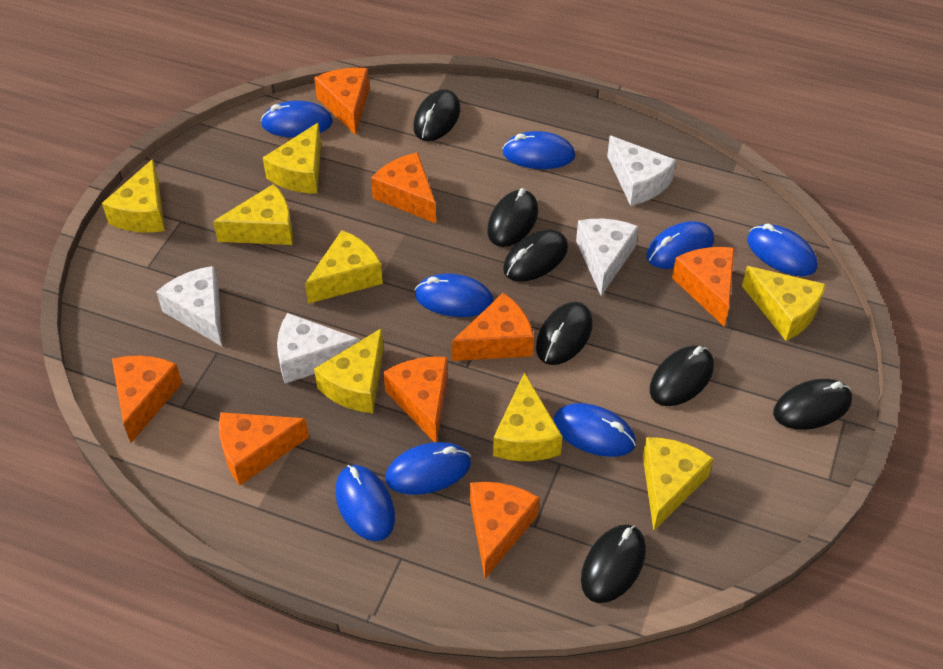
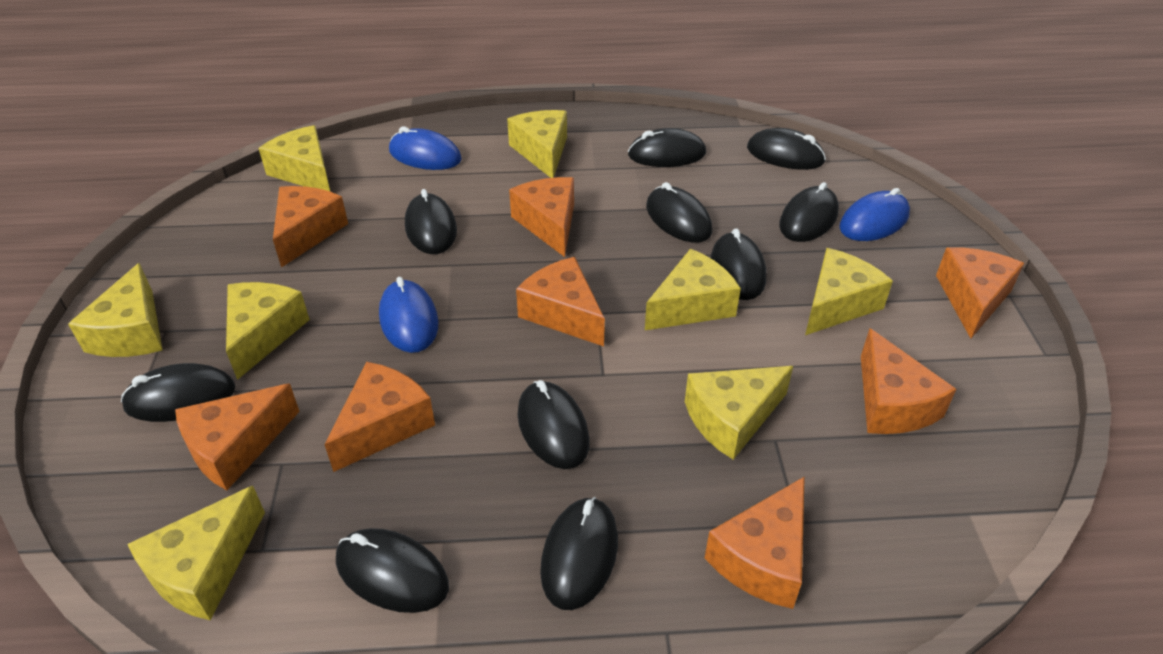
black mouse: [413,89,460,141] [487,188,538,247] [503,230,568,282] [536,302,593,365] [581,525,646,603] [650,345,714,406] [773,379,852,430] = 7 -> [121,363,235,422] [336,528,449,613] [405,189,457,254] [518,380,590,469] [540,497,618,610] [628,128,706,167] [646,182,712,243] [711,228,766,300] [747,128,826,170] [779,182,839,242] = 10
blue mouse: [261,101,333,137] [335,465,395,541] [385,442,471,495] [414,273,494,317] [502,131,575,169] [553,403,636,457] [646,221,714,269] [747,224,817,276] = 8 -> [379,277,438,353] [389,127,462,170] [839,188,910,241] = 3
white cheese: [156,266,222,346] [277,313,360,383] [576,219,639,296] [607,136,676,206] = 4 -> none = 0

